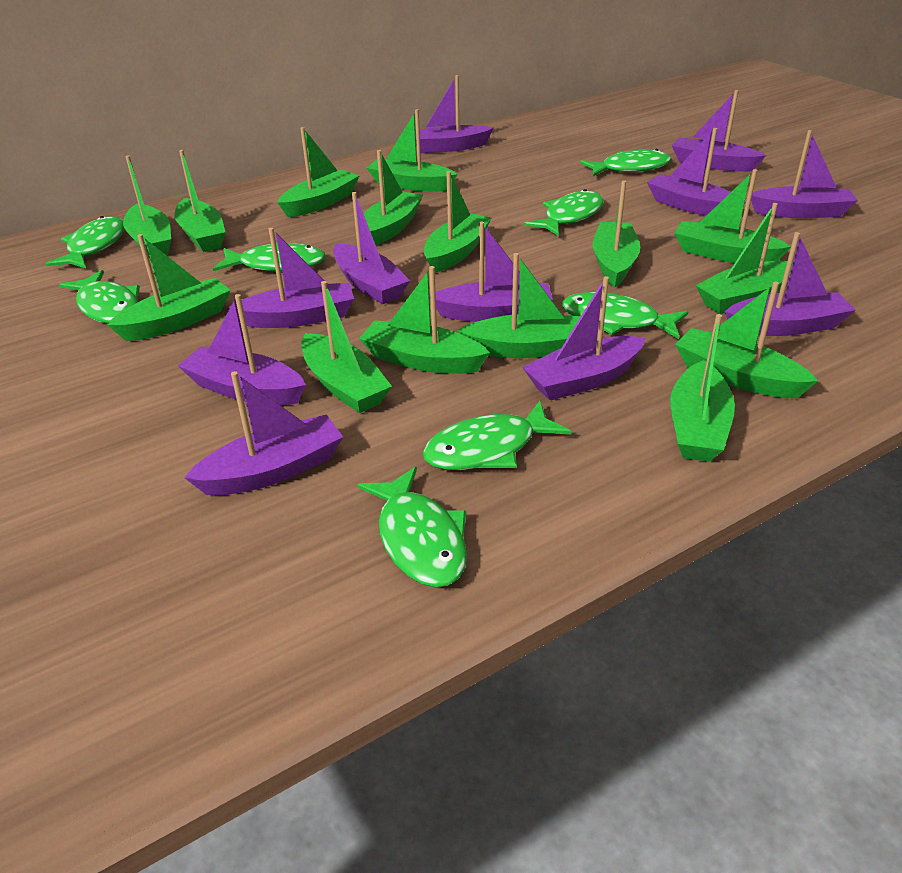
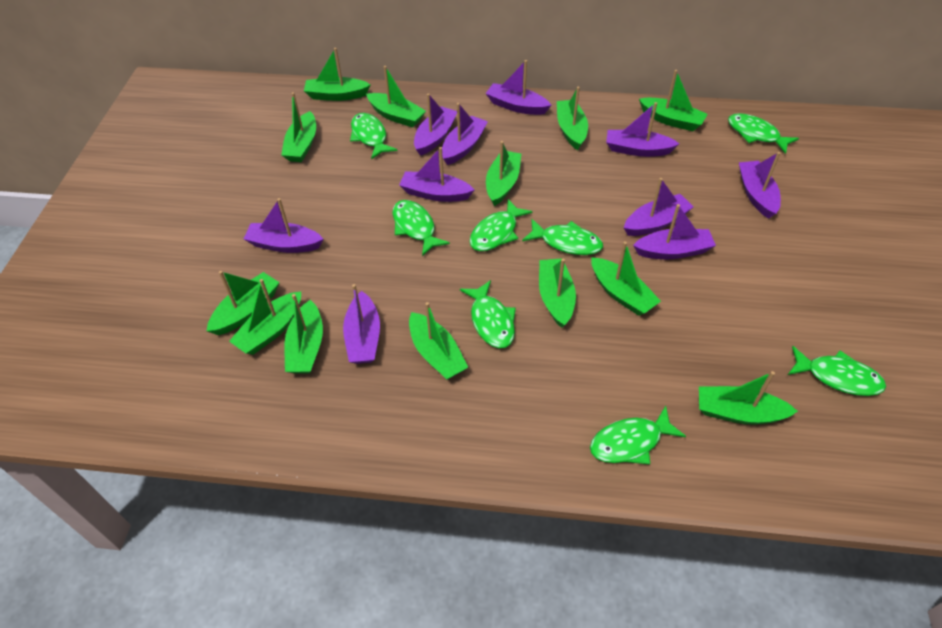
green boat: [107,234,231,341] [123,156,171,259] [174,150,225,252] [277,127,360,217] [301,281,392,413] [359,266,490,374] [364,150,423,245] [367,109,458,191] [424,171,491,273] [457,253,581,358] [592,180,640,287] [670,314,735,462] [675,169,791,263] [675,282,818,398] [695,203,793,314] = 15 -> [207,271,280,335] [229,279,301,355] [281,92,316,162] [285,294,323,373] [304,48,371,101] [366,66,426,127] [409,302,468,380] [486,141,521,206] [539,258,576,328] [557,86,588,150] [591,241,661,316] [639,70,708,131] [699,371,798,425] = 13
purple boat: [178,294,306,405] [184,371,343,495] [229,228,354,328] [333,192,410,304] [415,75,494,153] [429,221,553,322] [522,276,645,400] [647,128,746,216] [672,90,766,172] [725,232,855,336] [751,130,858,218] = 11 -> [244,198,323,253] [343,284,380,364] [399,147,474,202] [414,93,457,156] [442,103,488,165] [485,60,551,115] [606,102,680,157] [624,178,694,236] [633,204,716,259] [739,152,781,219] = 10

